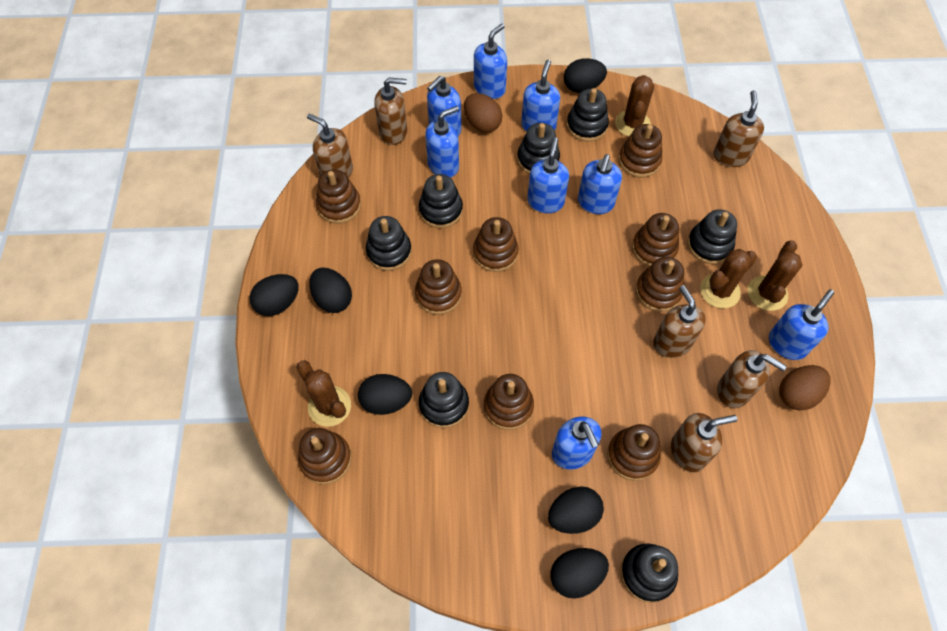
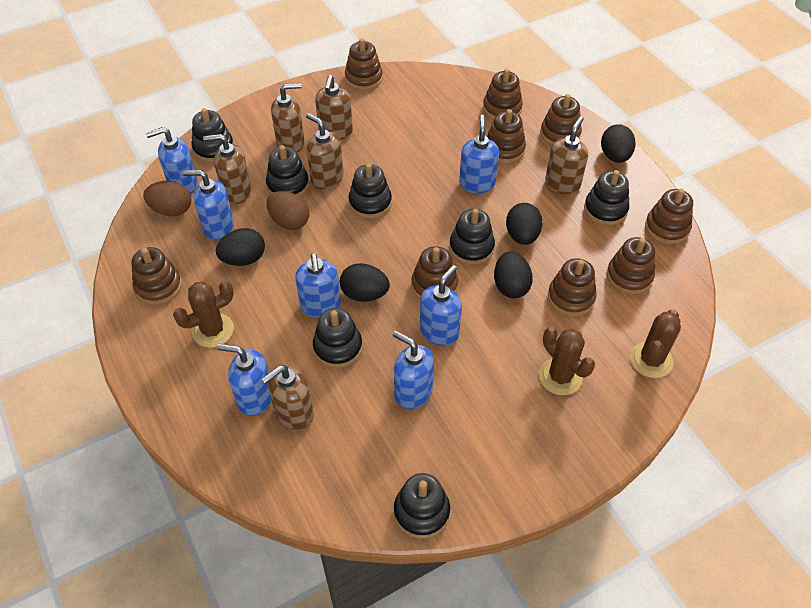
black egg: [249,274,299,316] [309,268,352,313] [358,374,412,415] [548,486,604,534] [550,548,609,598] [564,58,607,93] = 6 -> [216,228,265,266] [340,263,390,302] [494,251,533,298] [506,203,543,245] [601,124,635,163] = 5
blue soap dispenser: [425,106,459,178] [427,76,461,136] [474,23,507,99] [521,60,560,132] [527,137,569,213] [552,416,602,470] [578,154,622,214] [769,289,834,360] = 8 -> [146,127,198,194] [183,170,234,241] [217,344,272,416] [295,253,341,318] [393,331,434,409] [420,265,462,346] [459,115,499,193] = 7
brown cactus: [296,360,351,427] [615,75,654,137] [700,249,757,308] [748,240,802,311] = 4 -> [173,281,234,348] [539,327,595,395] [630,310,681,378] = 3

